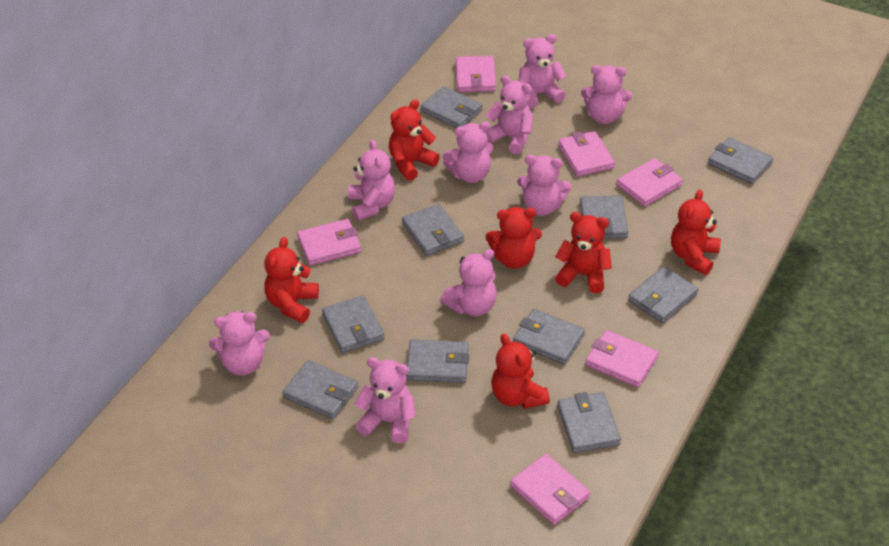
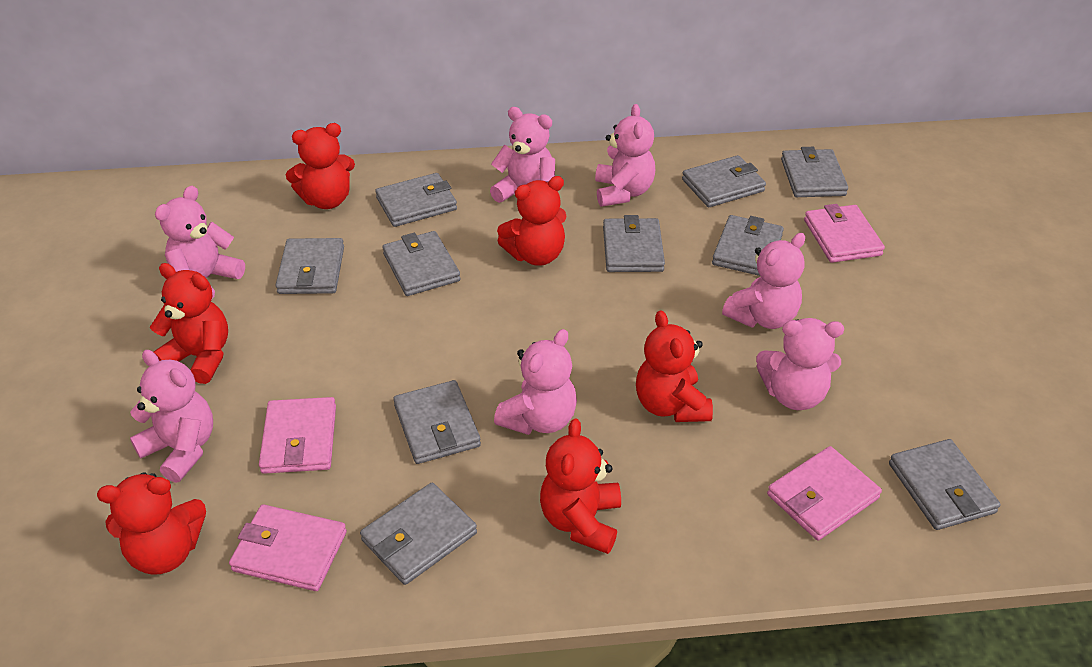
pink teddy bear: [209,311,270,375] [348,140,395,221] [354,357,416,443] [441,249,497,316] [443,121,494,183] [486,75,533,154] [517,155,571,216] [519,34,567,108] [581,65,632,124] = 9 -> [130,350,213,483] [155,186,245,299] [490,107,555,203] [494,329,577,435] [595,104,655,207] [722,233,805,329] [756,318,844,410] = 7
pink wallet: [297,219,361,266] [456,56,496,92] [510,454,590,525] [558,131,615,177] [585,330,659,388] [617,158,683,207] = 6 -> [229,505,347,591] [259,397,336,474] [767,446,882,541] [804,204,885,263] = 4

